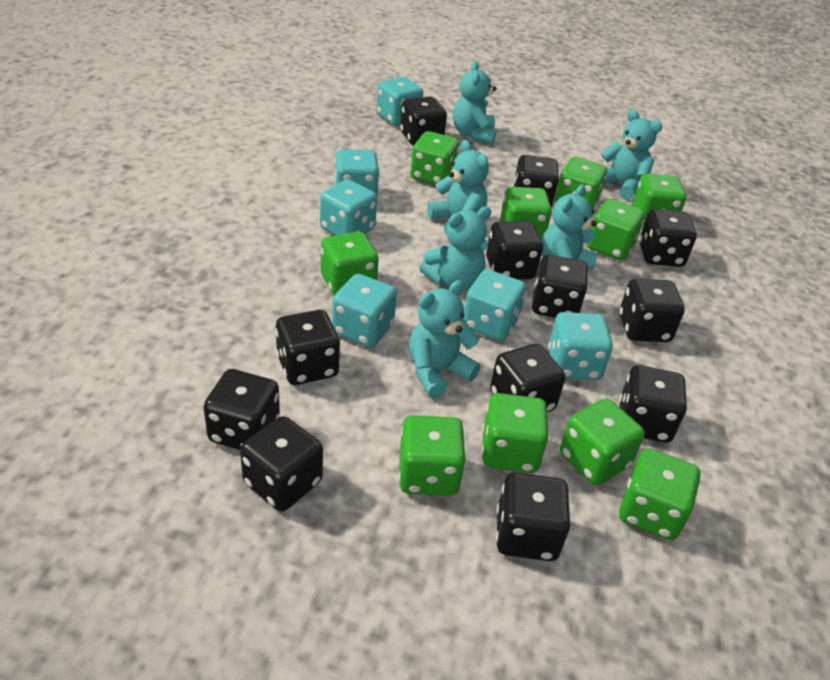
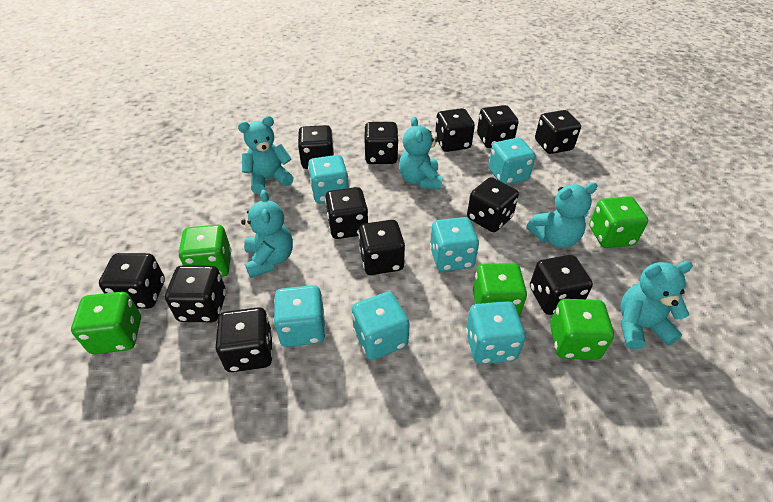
green dice: [321,232,379,296] [399,415,466,496] [410,131,460,185] [482,393,548,473] [500,187,552,240] [555,157,607,210] [560,399,645,485] [587,199,645,260] [619,448,700,540] [632,174,686,226] = 10 -> [71,292,141,354] [179,225,231,277] [473,263,527,317] [550,299,614,360] [589,196,648,248] = 5
turquoise teddy bear: [409,280,481,399] [419,206,491,290] [427,140,489,235] [453,61,496,144] [541,184,598,269] [601,110,662,200] = 6 -> [238,116,294,194] [241,190,293,278] [399,117,443,190] [526,182,598,248] [621,261,693,350] = 5

